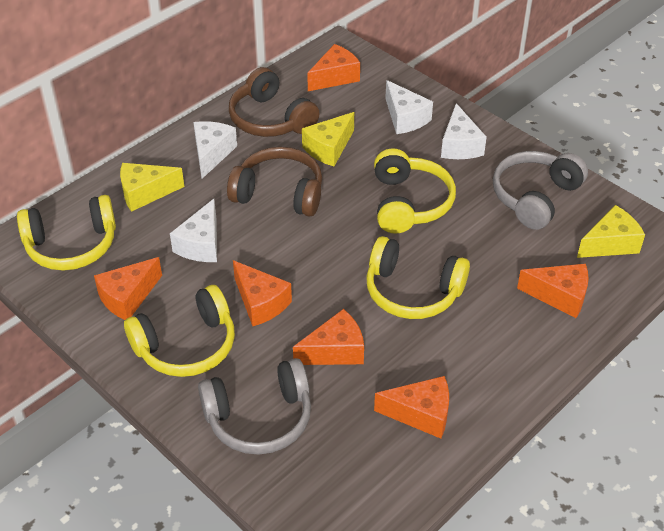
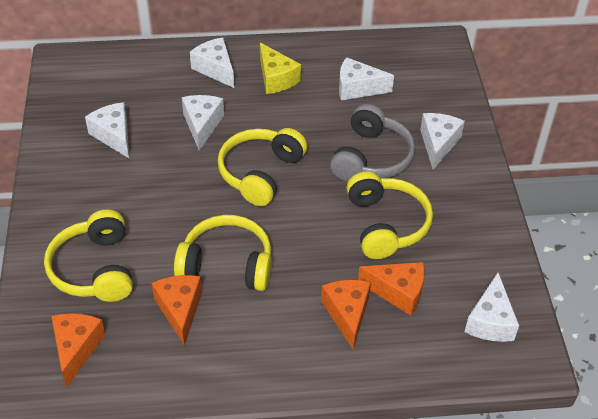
brown headphones: [227,147,322,217] [229,67,320,137] = 2 -> none = 0
grey headphones: [198,358,311,455] [493,151,588,230] = 2 -> [330,104,415,181] = 1
orange cheese: [94,257,162,320] [233,260,292,326] [293,309,364,365] [307,44,360,91] [374,376,449,438] [517,264,589,318] = 6 -> [51,313,105,387] [151,275,202,346] [321,280,371,350] [358,262,424,315] = 4
white cheese: [170,199,217,262] [193,121,237,179] [385,80,433,134] [441,103,487,159] = 4 -> [85,102,129,158] [182,95,224,151] [190,37,234,88] [339,57,394,100] [420,113,465,169] [465,273,519,342] = 6
yellow cheese: [120,163,184,212] [302,112,354,166] [577,205,645,258] = 3 -> [260,43,301,94] = 1

